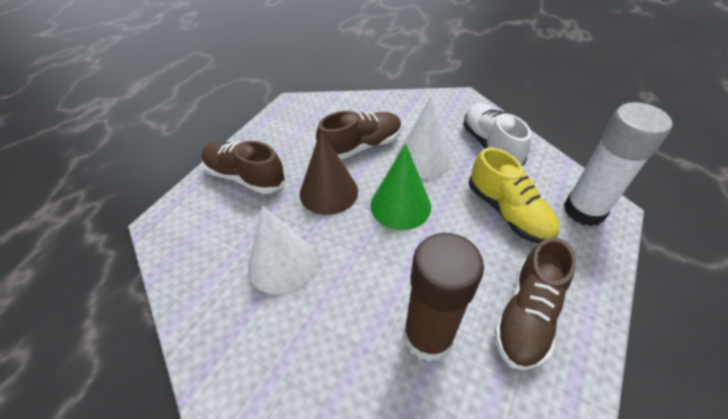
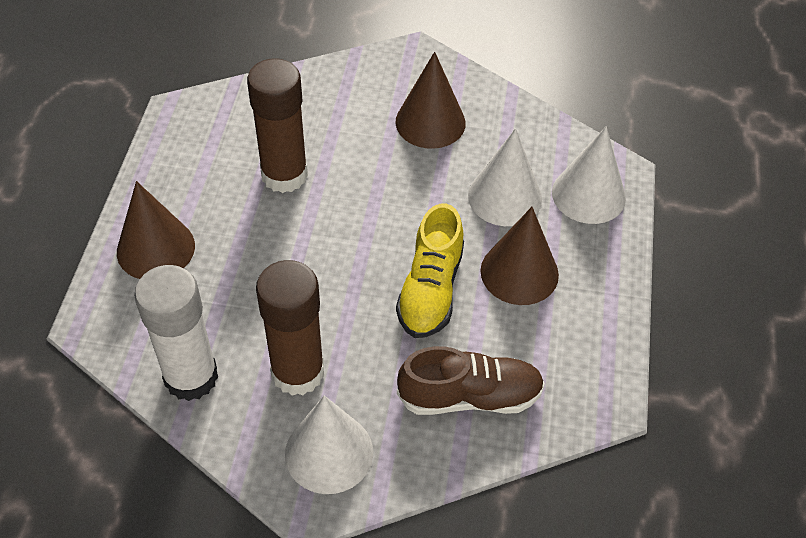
brown cone: [300,130,358,215] = 1 -> [117,181,195,279] [396,52,466,149] [480,207,559,305] = 3
brown glue stick: [403,233,484,362] = 1 -> [247,58,308,193] [256,260,324,396] = 2
brown shoe: [202,141,286,194] [316,110,402,160] [494,237,576,370] = 3 -> [397,346,545,415] = 1
green cone: [370,144,431,230] = 1 -> none = 0
white cone: [248,205,316,295] [396,97,451,179] = 2 -> [285,395,373,494] [468,128,542,226] [552,126,626,224] = 3
white shoe: [463,103,531,166] = 1 -> none = 0

